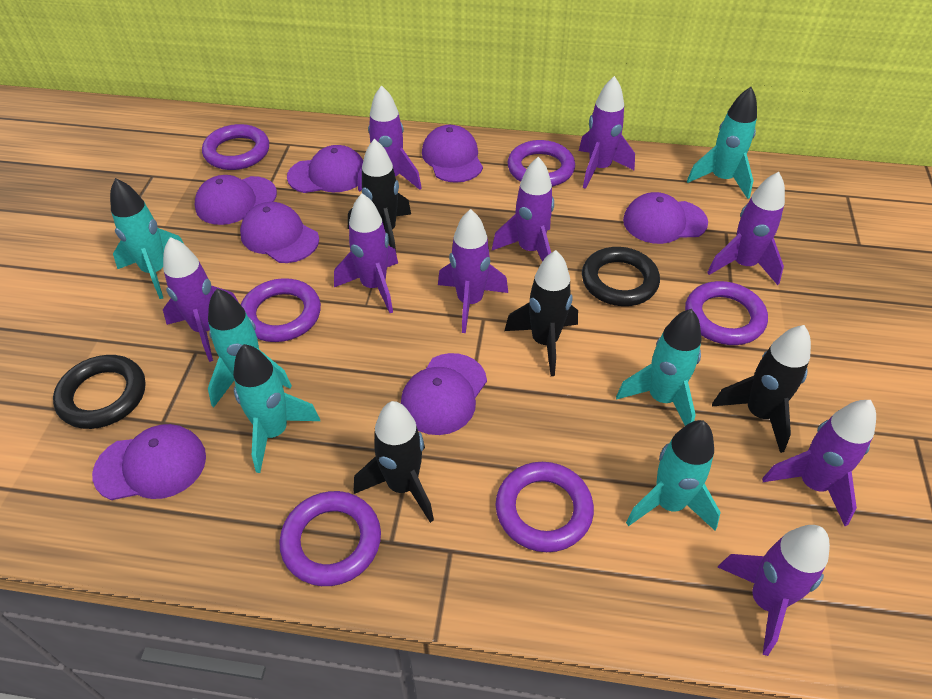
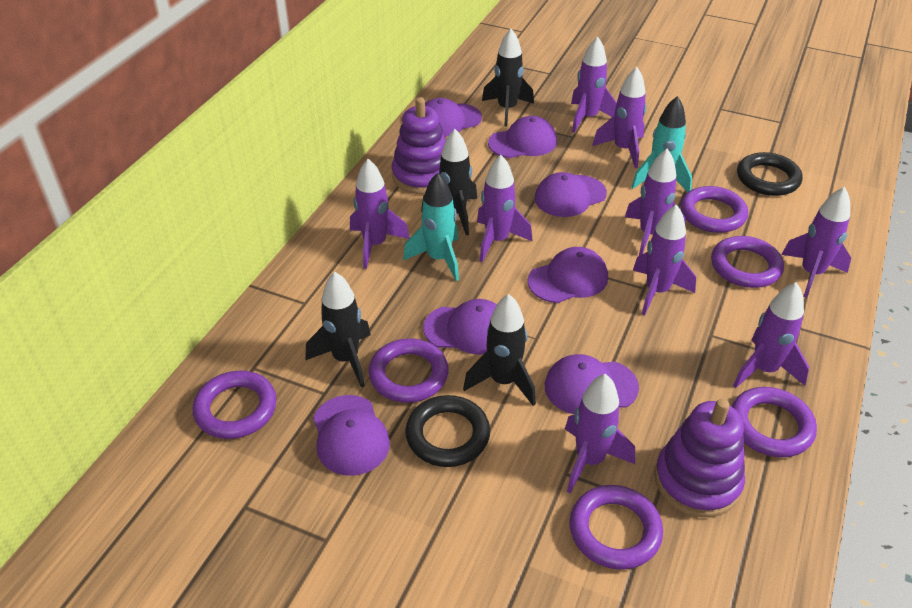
purple stacking toy: none = 0 -> [392,97,446,194] [654,399,745,517] = 2
turquoise rocket: [110,178,185,299] [208,289,292,407] [233,344,320,473] [616,309,701,426] [626,420,721,531] [687,87,757,199] = 6 -> [403,172,459,281] [631,96,692,192] = 2

